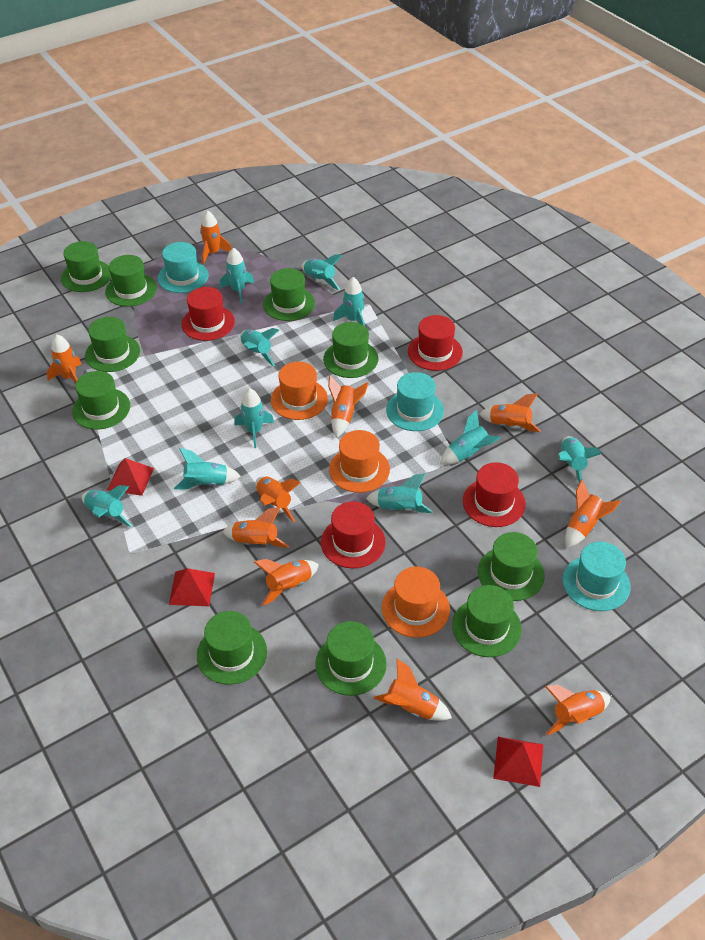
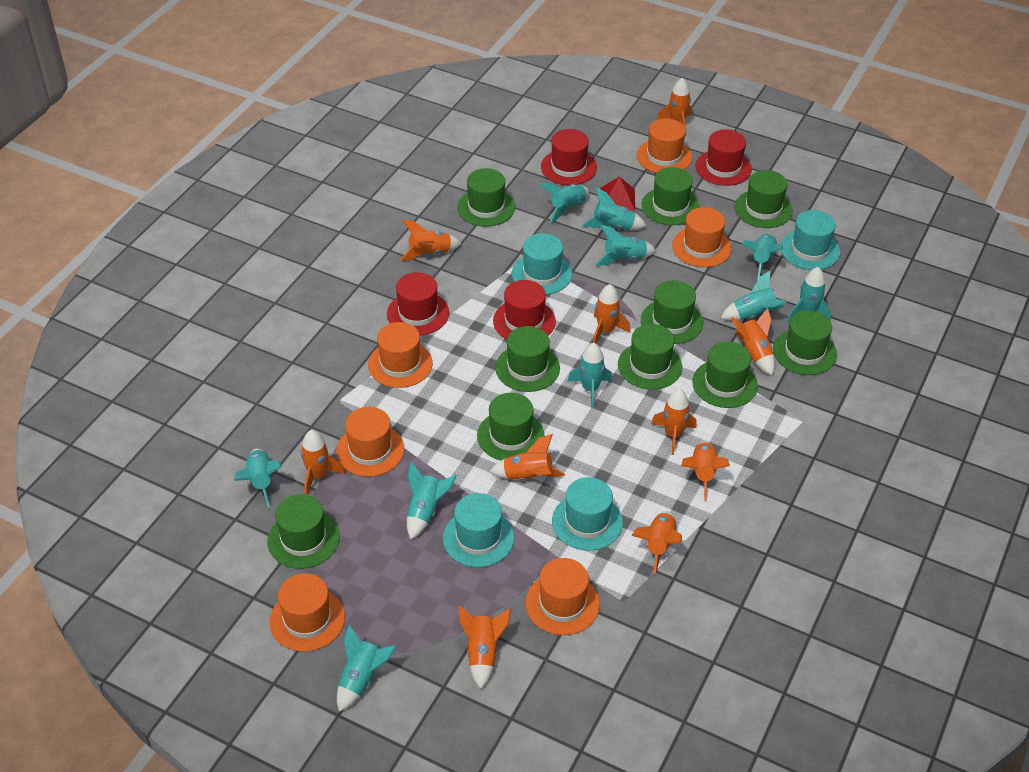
orange hat: [271,362,328,420] [329,430,390,493] [382,567,450,638] = 3 -> [269,573,345,652] [336,407,404,477] [368,322,433,388] [525,558,600,635] [637,118,692,173] [672,207,732,267] = 6
red pyramid: [107,458,154,496] [169,568,215,606] [493,737,543,787] = 3 -> [600,176,635,211] = 1
turquoise hat: [158,242,208,293] [386,372,444,431] [563,542,631,611] = 3 -> [443,493,514,567] [512,233,573,295] [552,477,623,551] [781,210,840,270] = 4

